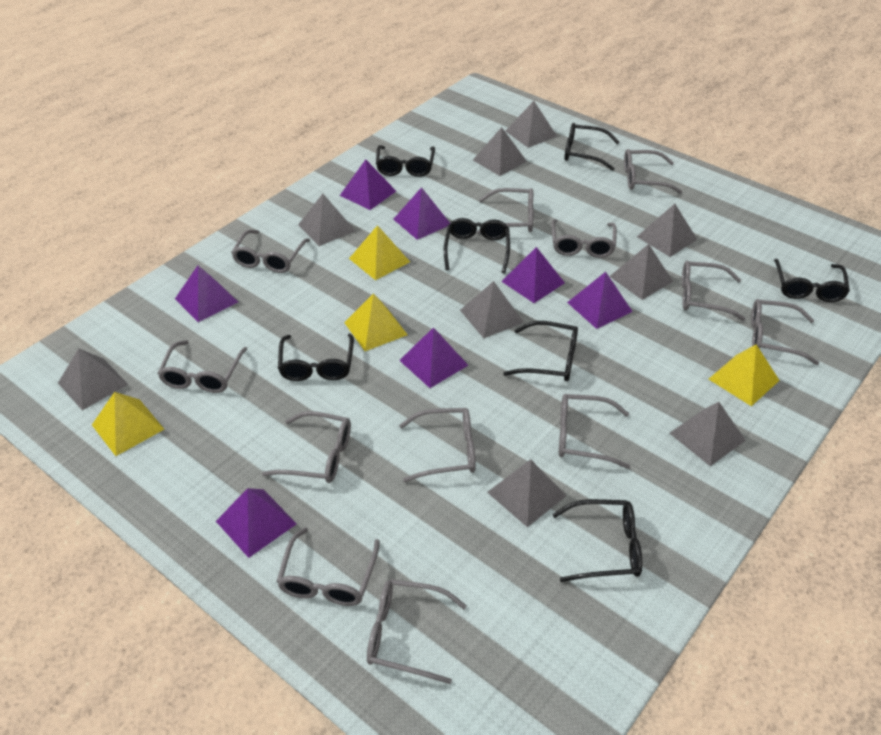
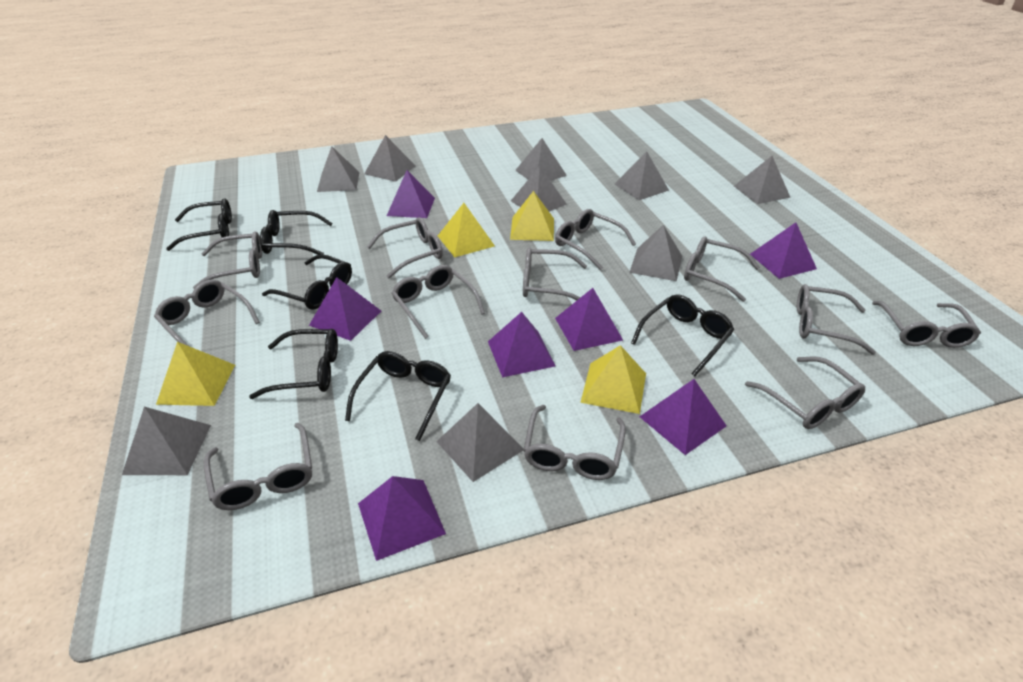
black glasses: [278,333,354,381] [376,145,435,177] [444,218,510,273] [503,321,578,381] [552,499,642,582] [565,123,619,171] [774,259,850,302] = 7 -> [166,198,232,251] [249,329,338,399] [260,210,333,255] [262,254,352,310] [345,351,451,441] [631,294,734,376] = 6

